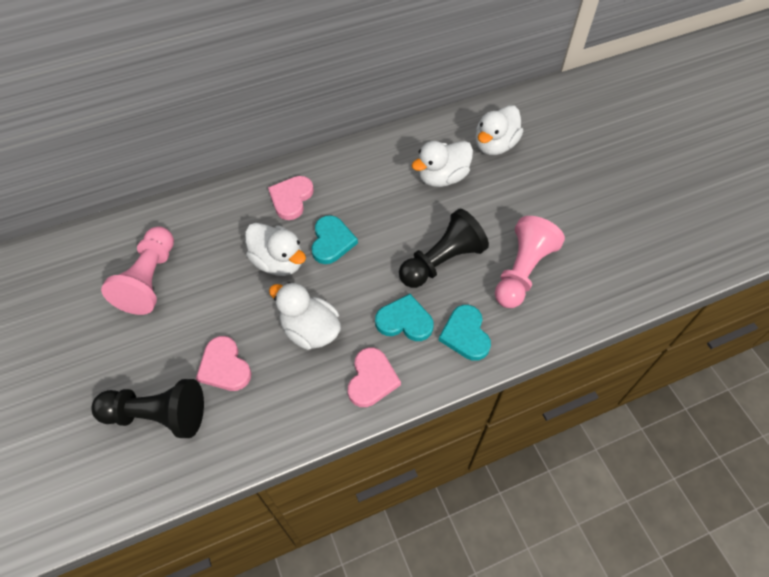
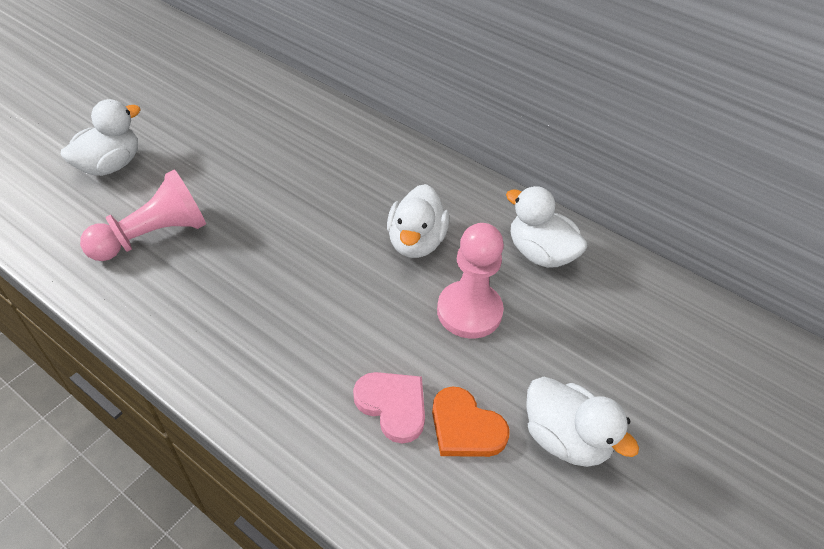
black pawn: [92,379,204,438] [399,209,489,288] = 2 -> none = 0
orange heart: none = 0 -> [432,386,510,457] = 1
pink heart: [196,336,252,391] [268,176,314,220] [348,347,401,407] = 3 -> [353,372,425,443] = 1
turquoise heart: [311,215,358,264] [375,294,434,341] [438,305,491,361] = 3 -> none = 0

